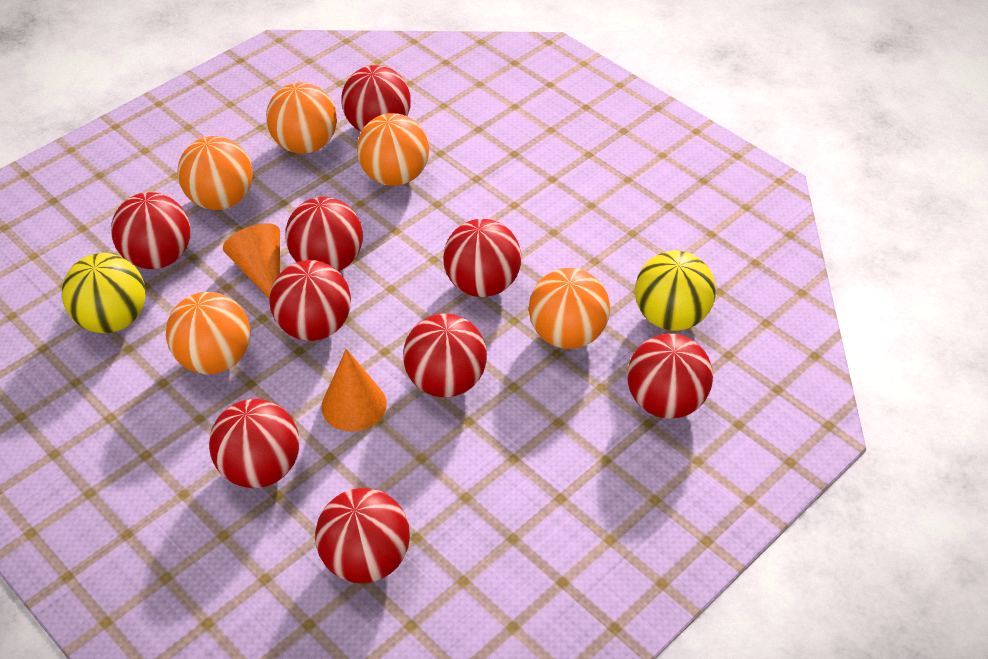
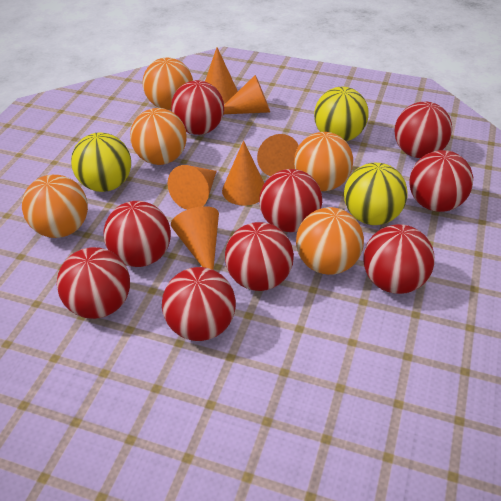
orange cone: [223,223,280,299] [321,349,387,431] = 2 -> [168,165,217,210] [171,206,219,270] [205,47,238,104] [222,141,264,206] [224,75,270,114] [257,134,299,176] = 6
yellow ball: [62,253,146,333] [635,251,716,331] = 2 -> [71,133,131,192] [314,87,369,141] [344,163,408,225] = 3

